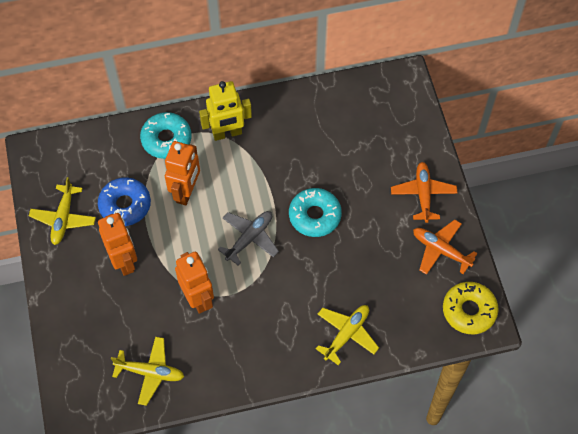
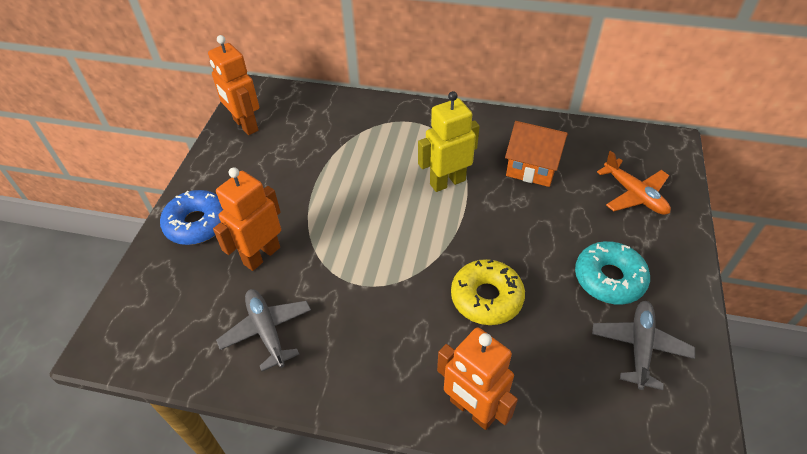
grey plane: [218,211,279,266] = 1 -> [216,289,311,371] [592,301,695,390] = 2
orange house: none = 0 -> [505,121,568,187] = 1
orange plane: [391,162,457,223] [413,220,478,275] = 2 -> [597,151,671,215] = 1
turquoise donut: [140,112,192,159] [289,188,342,237] = 2 -> [575,241,650,305] = 1
yellow plane: [29,177,96,245] [111,337,184,406] [316,305,379,365] = 3 -> none = 0

